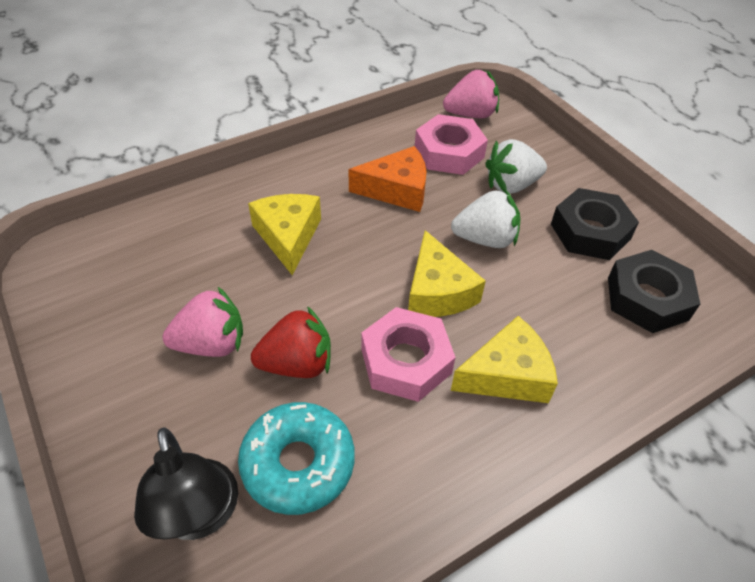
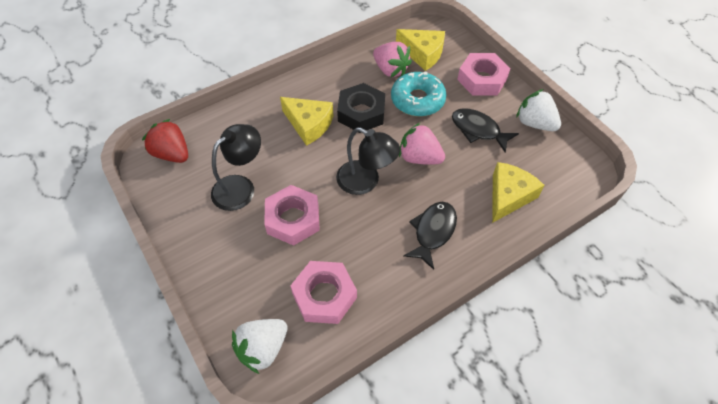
black fish: none = 0 -> [403,202,457,270] [452,108,519,152] = 2
black lamp: [134,428,238,540] = 1 -> [211,124,261,211] [336,127,400,195] = 2
black nut: [551,188,639,260] [608,250,700,333] = 2 -> [337,83,385,133] = 1
orange cheese: [348,146,426,212] = 1 -> none = 0
pink nut: [361,307,456,402] [415,114,488,175] = 2 -> [264,185,320,246] [290,261,357,324] [457,53,510,95] = 3

